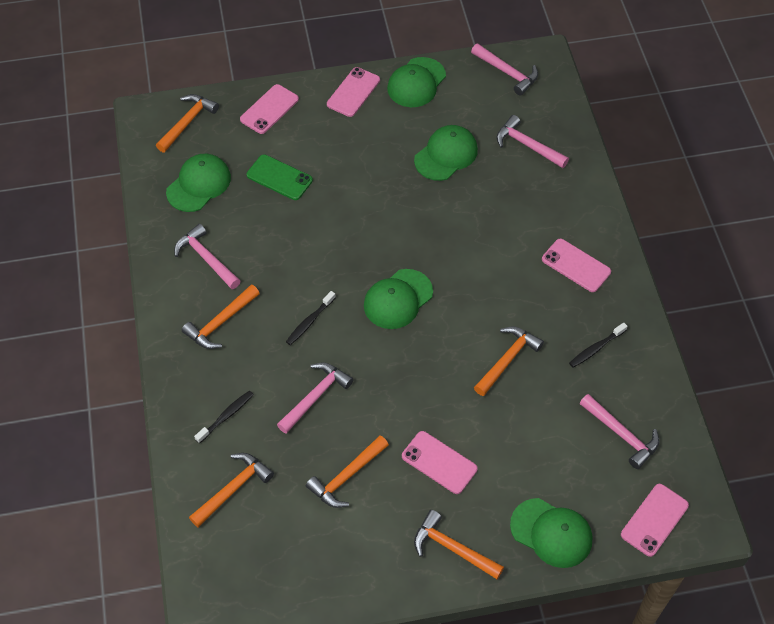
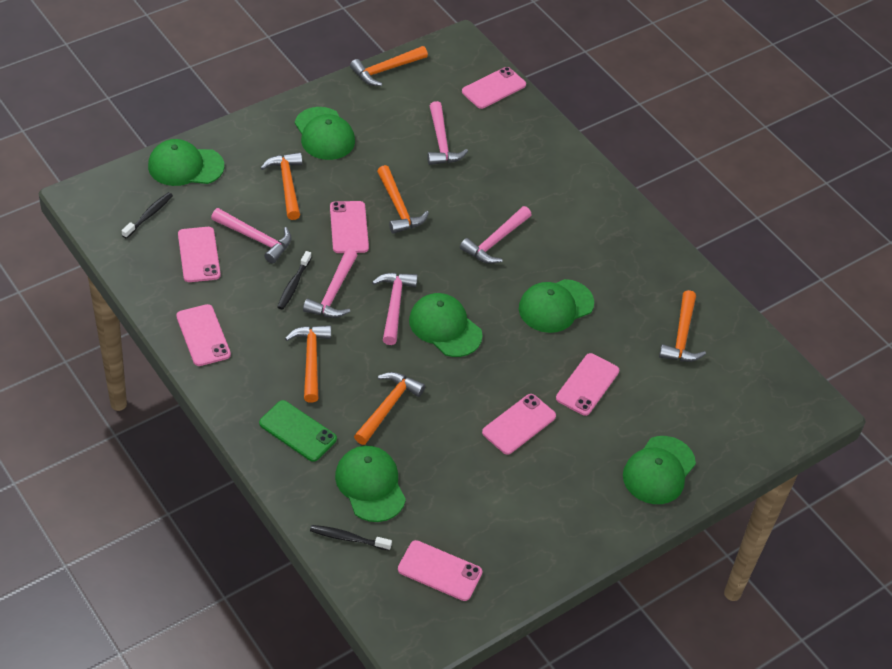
green cap: [166,154,231,212] [364,269,433,329] [387,57,446,107] [414,125,478,181] [510,498,592,568] = 5 -> [148,139,224,186] [295,107,355,160] [335,446,406,522] [409,293,483,357] [519,279,594,333] [623,436,696,504] = 6
pink phone: [240,84,299,134] [327,67,380,117] [402,431,478,494] [542,239,611,292] [621,484,689,557] = 5 -> [176,304,231,366] [178,227,221,282] [330,201,369,253] [398,540,483,601] [462,67,526,109] [482,394,556,455] [556,353,619,416] = 7

